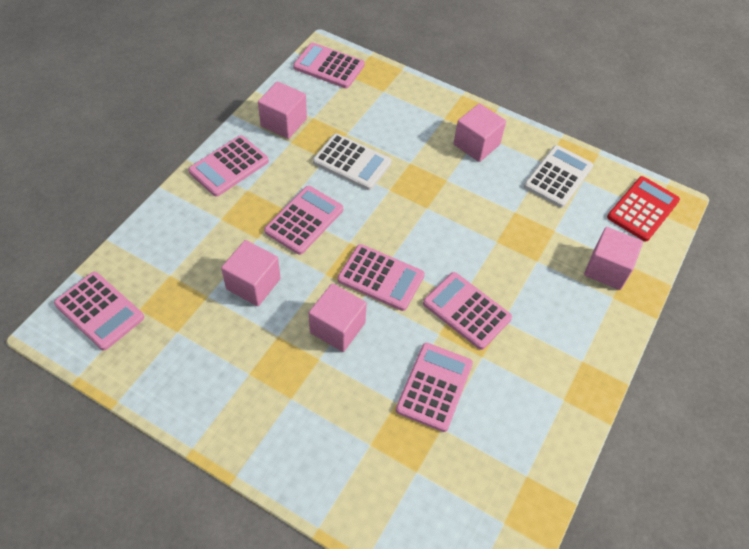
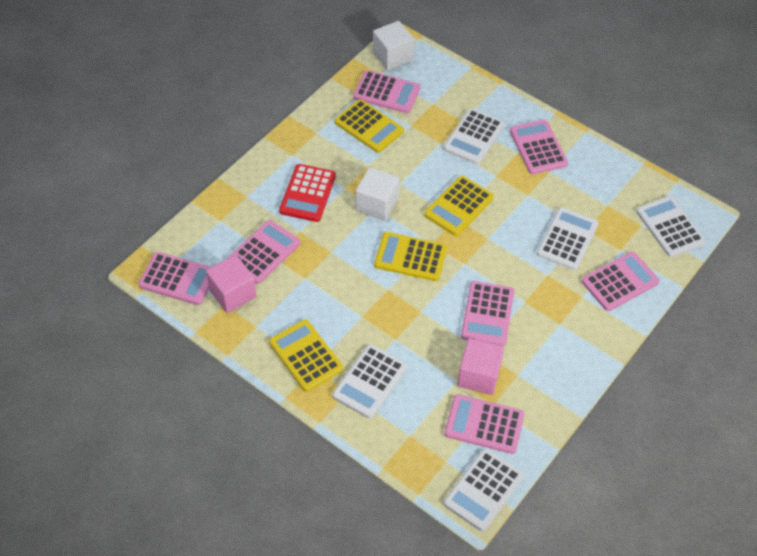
pink cube: [221,240,280,306] [258,81,307,139] [309,283,367,352] [453,103,506,162] [584,227,643,290] = 5 -> [206,255,257,313] [457,338,504,395] = 2
white calculator: [313,134,392,190] [524,145,593,208] = 2 -> [332,344,407,419] [444,109,504,165] [444,449,524,531] [537,207,599,270] [636,196,706,258] = 5
white cube: none = 0 -> [356,167,399,221] [373,21,414,70] = 2
yellow calculator: none = 0 -> [269,320,343,392] [335,99,404,153] [374,232,447,281] [424,176,494,236] = 4

